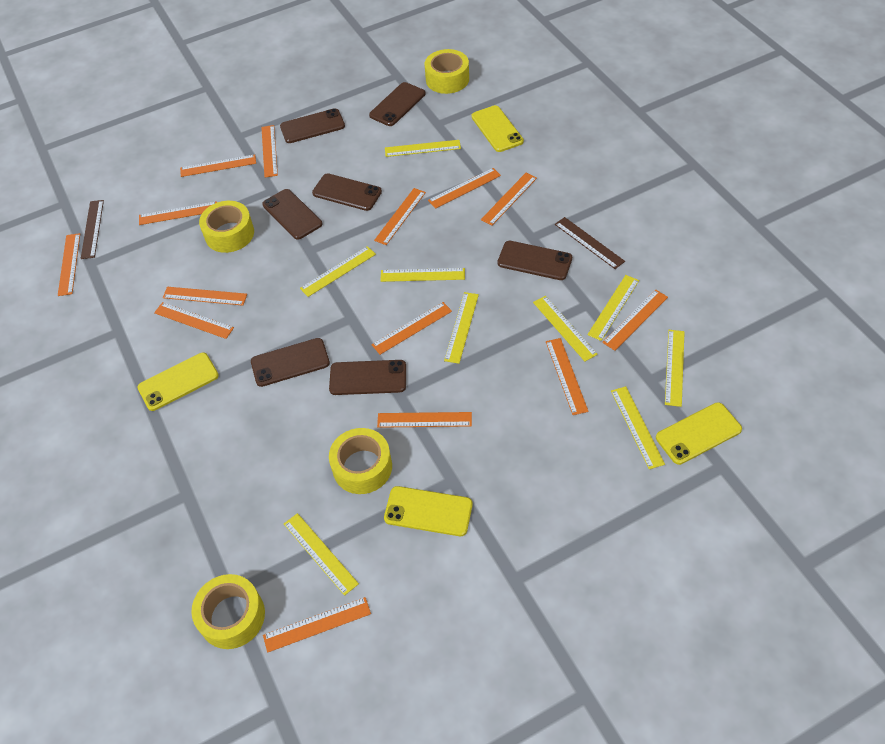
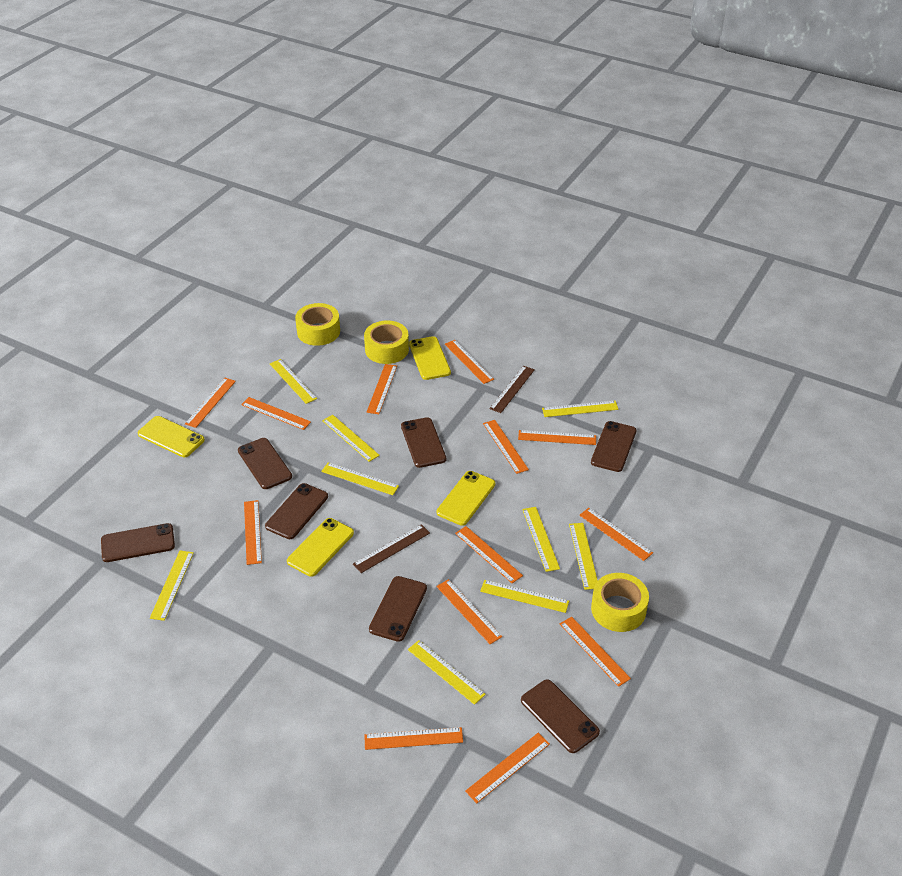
orange ruler: [58,233,80,296] [139,201,217,225] [154,302,234,339] [163,287,247,306] [180,154,256,177] [261,125,278,178] [263,597,371,653] [372,302,452,355] [374,188,426,245] [377,412,472,428] [428,168,501,209] [481,173,537,226] [546,338,589,415] [602,290,668,351] = 14 -> [185,378,236,428] [241,397,311,430] [244,500,262,565] [364,727,463,750] [366,364,397,414] [436,579,502,644] [445,340,494,384] [455,526,523,583] [465,733,550,803] [483,420,529,474] [518,430,596,445] [560,616,631,687] [579,508,653,561] = 13
yellow tape: [191,574,265,649] [199,201,254,253] [329,428,392,494] [425,49,469,94] = 4 -> [295,303,340,346] [364,321,409,364] [591,573,649,632] = 3

